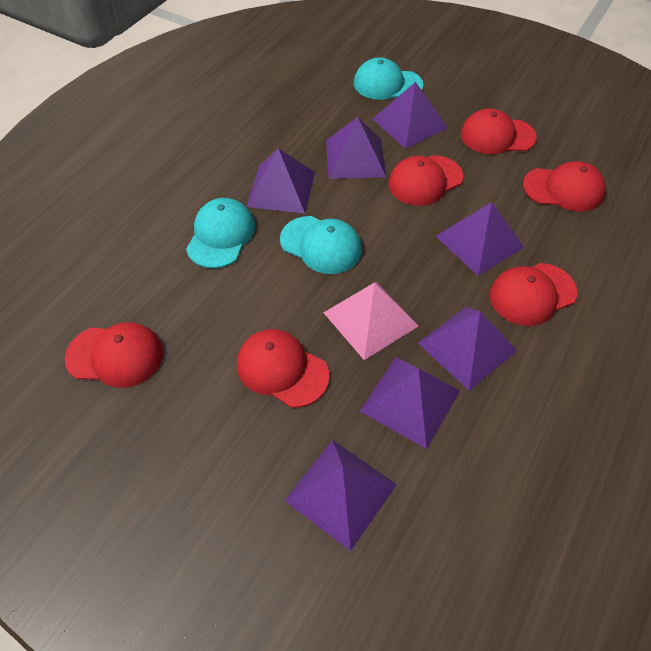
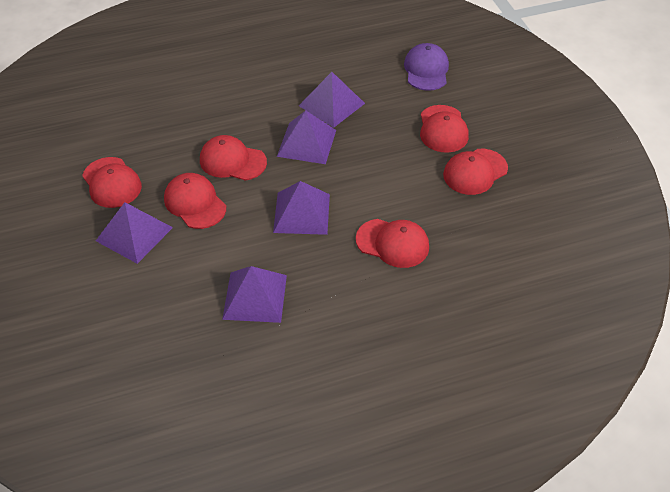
pink pyramid: [323,282,418,360] = 1 -> none = 0
purple cap: none = 0 -> [404,43,449,91] = 1
purple pyramid: [246,148,315,214] [284,440,397,551] [326,117,386,179] [360,357,460,449] [373,82,448,149] [418,307,517,391] [436,202,524,276] = 7 -> [96,202,173,264] [222,266,287,323] [273,181,330,235] [277,110,336,164] [299,72,365,128] = 5
turquoise cap: [186,198,255,268] [280,216,362,274] [354,57,423,100] = 3 -> none = 0

